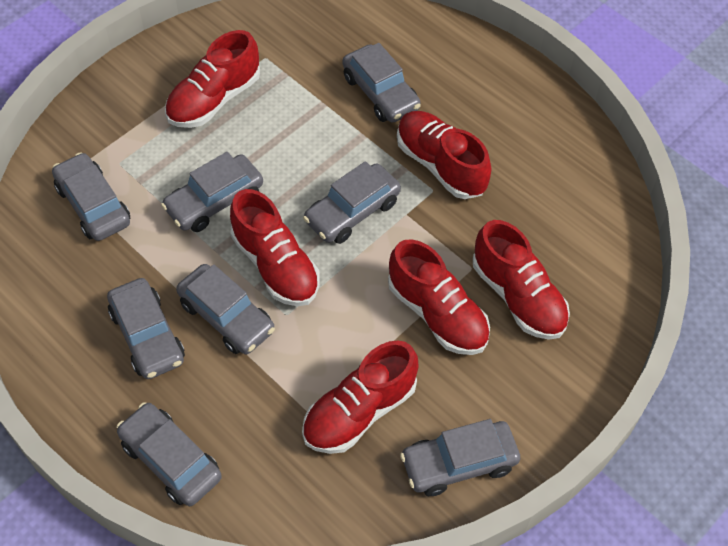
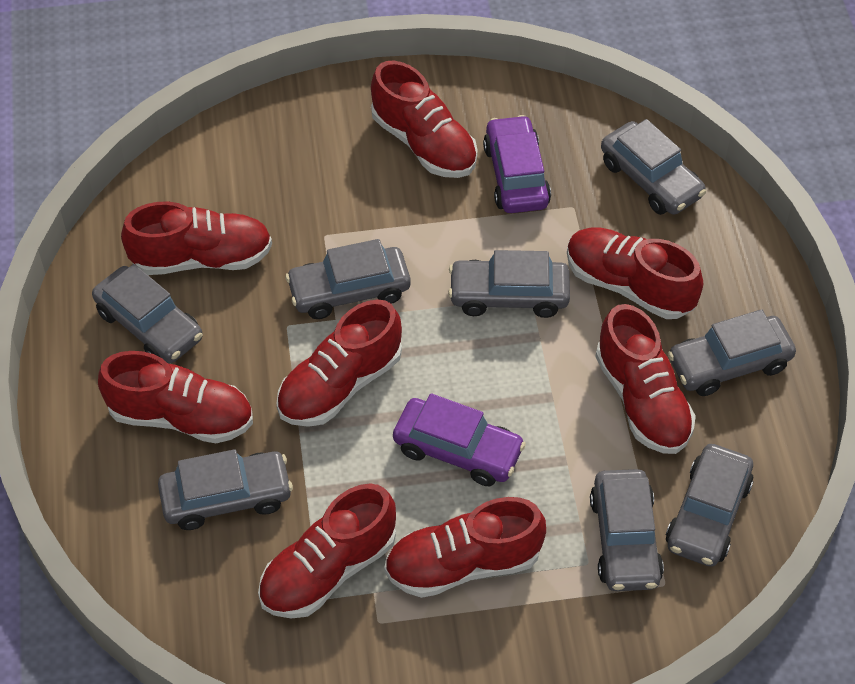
purple car: none = 0 -> [393,393,526,486] [483,115,551,213] = 2
red shoe: [165,30,260,128] [230,189,320,306] [302,340,419,454] [388,239,490,355] [397,111,491,199] [473,220,570,340] = 6 -> [98,351,253,443] [121,201,272,275] [258,484,396,619] [276,299,402,427] [371,61,478,178] [384,497,546,598] [567,228,703,319] [596,304,696,454] = 8

